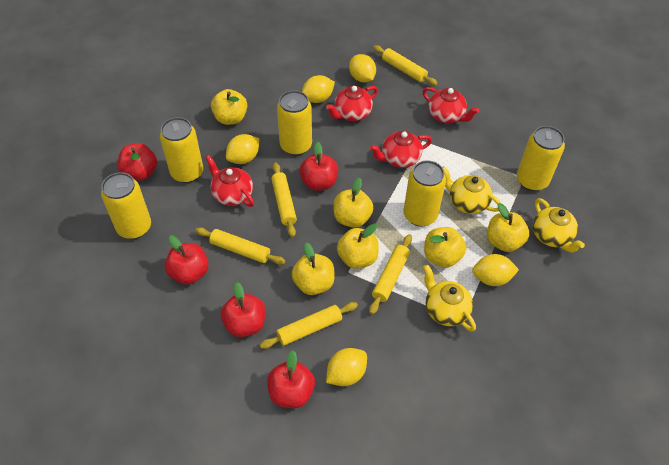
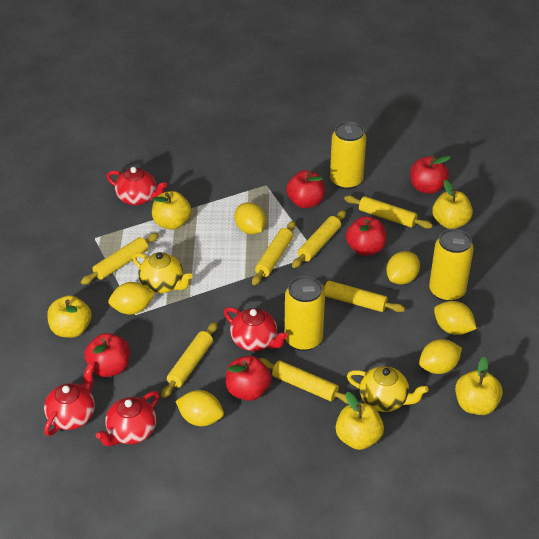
yellow apple: [211,89,247,125] [292,242,335,295] [334,177,374,228] [337,223,379,269] [424,227,466,268] [487,203,529,252] = 6 -> [47,295,92,338] [152,191,191,230] [336,392,384,450] [432,180,473,229] [455,357,503,415] = 5
yellow can: [101,172,151,239] [160,117,203,183] [277,90,312,155] [404,160,446,226] [517,126,565,191] = 5 -> [284,276,325,351] [330,121,366,190] [429,229,474,302] = 3
yellow lemon: [226,134,259,164] [302,75,335,103] [326,348,367,386] [349,54,376,82] [472,254,519,286] = 5 -> [108,282,155,315] [175,390,224,426] [235,202,266,234] [386,251,420,285] [419,339,462,374] [434,301,477,335] = 6
yellow rolling pin: [195,227,285,265] [260,302,358,349] [271,162,297,237] [369,234,412,315] [373,45,438,86] = 5 -> [81,233,159,285] [161,322,218,398] [252,221,296,285] [258,358,348,404] [292,210,346,268] [321,281,405,312] [344,195,433,229] = 7
yellow teapot: [423,265,476,332] [442,166,501,214] [533,198,585,253] = 3 -> [132,252,193,293] [347,366,428,412] = 2

